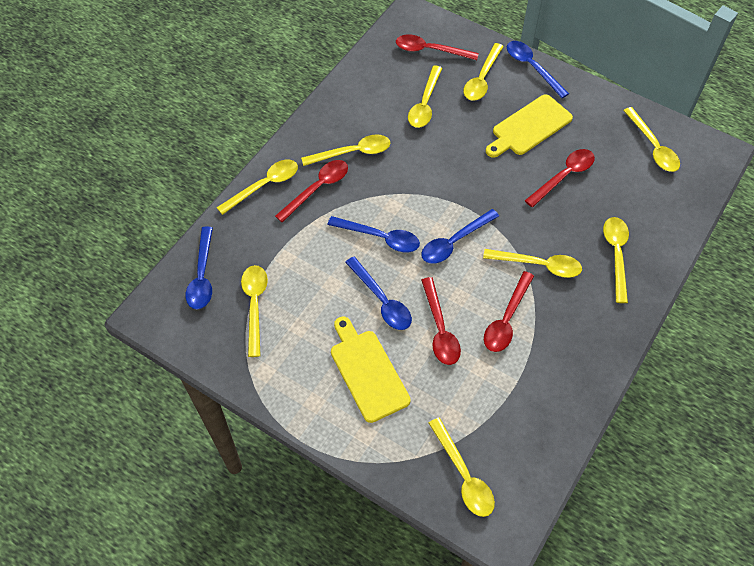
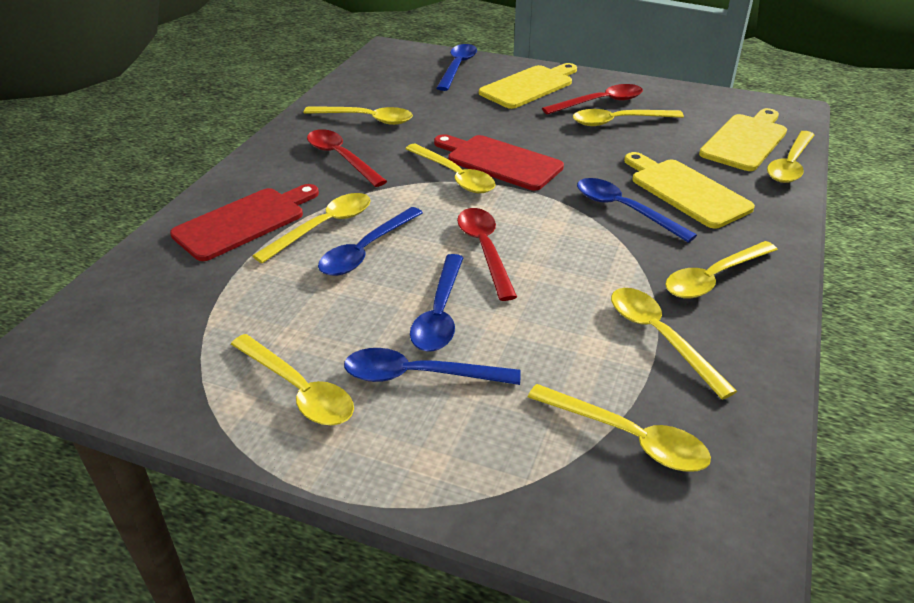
red cutting board: none = 0 -> [170,184,319,261] [434,134,564,190] = 2
red spoon: [275,160,348,223] [396,34,479,60] [421,277,461,365] [484,271,534,352] [525,149,595,207] = 5 -> [307,129,387,187] [457,208,517,301] [542,84,643,115] = 3
yellow cutting board: [331,316,411,423] [486,94,573,158] = 2 -> [479,63,577,109] [624,152,755,228] [699,108,787,171] = 3

